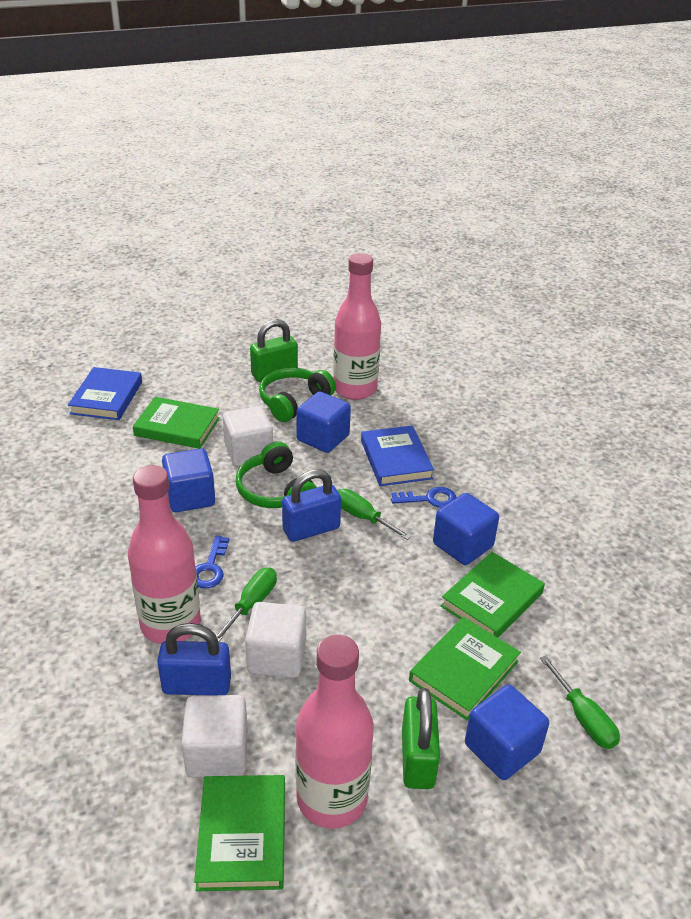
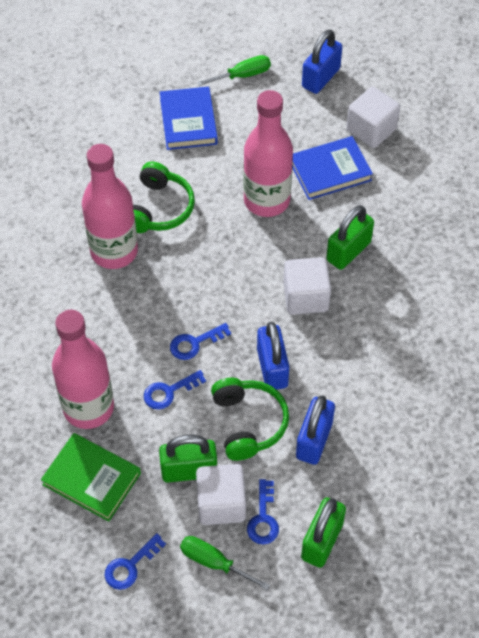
blue cube: [162,448,215,512] [296,391,351,453] [433,493,499,565] [465,685,549,780] = 4 -> none = 0
blue key: [196,535,229,588] [391,487,456,508] = 2 -> [105,533,166,590] [144,370,206,410] [170,323,231,360] [247,479,279,544] = 4
blue padlock: [157,623,231,696] [282,469,341,542] = 2 -> [257,322,289,390] [296,395,335,465] [302,30,342,94] = 3
green book: [133,397,220,449] [194,775,285,891] [409,617,521,721] [441,552,545,637] = 4 -> [41,433,141,522] = 1
green padlock: [250,319,298,382] [402,688,440,789] = 2 -> [159,435,217,483] [301,497,346,568] [326,205,374,270] = 3
green screwdriver: [216,568,277,642] [337,489,411,540] [540,655,620,749] = 3 -> [180,536,270,590] [197,55,271,86] = 2

